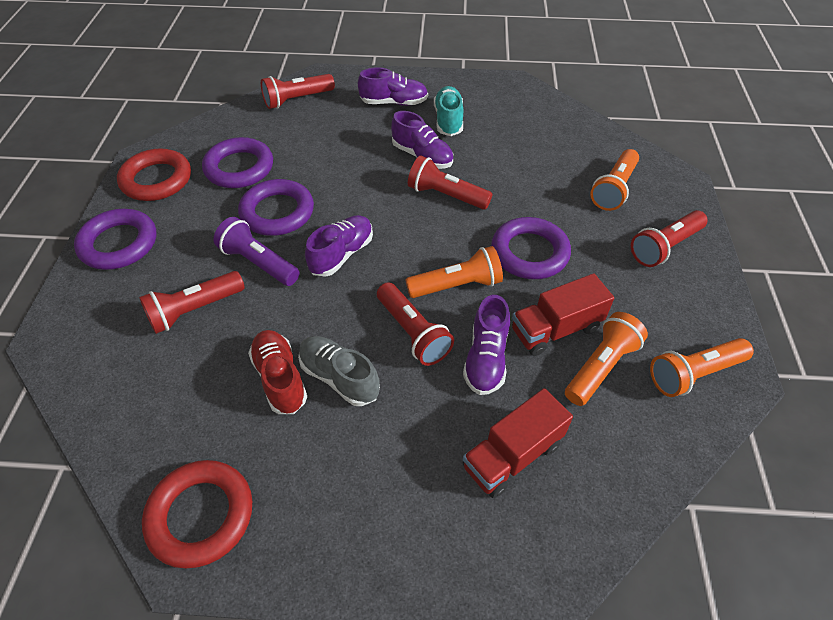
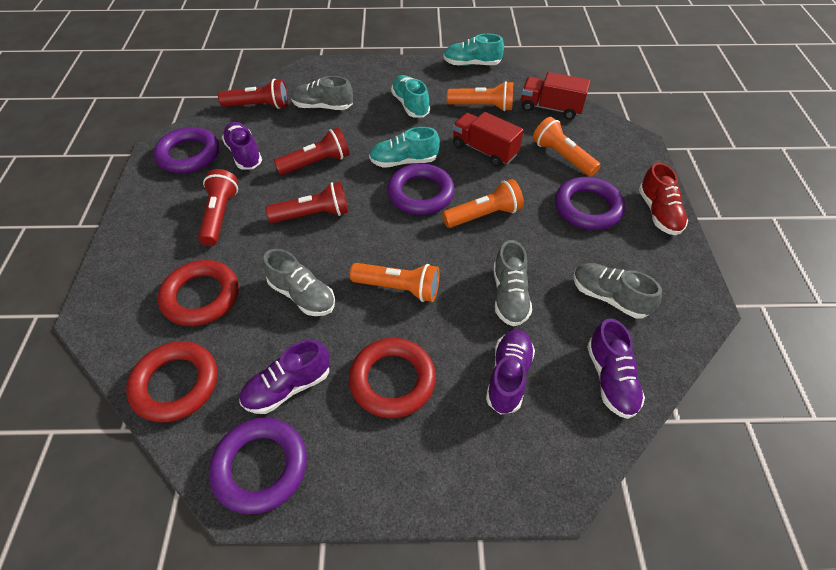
grey shoe: [298,336,380,406] = 1 -> [263,249,335,316] [291,76,353,110] [493,240,532,327] [573,263,662,319] = 4
purple flashlight: [214,217,300,286] = 1 -> none = 0
red flashlight: [139,271,245,334] [261,74,335,109] [377,282,454,366] [408,155,493,210] [631,210,708,267] = 5 -> [198,169,238,246] [218,79,288,109] [266,182,348,223] [274,128,350,175] = 4
red ring: [117,148,191,201] [142,460,252,568] = 2 -> [126,341,217,423] [158,260,239,326] [349,338,436,418] = 3
turquoise shoe: [434,86,463,136] = 1 -> [369,127,440,168] [391,75,430,118] [443,34,504,66] = 3

